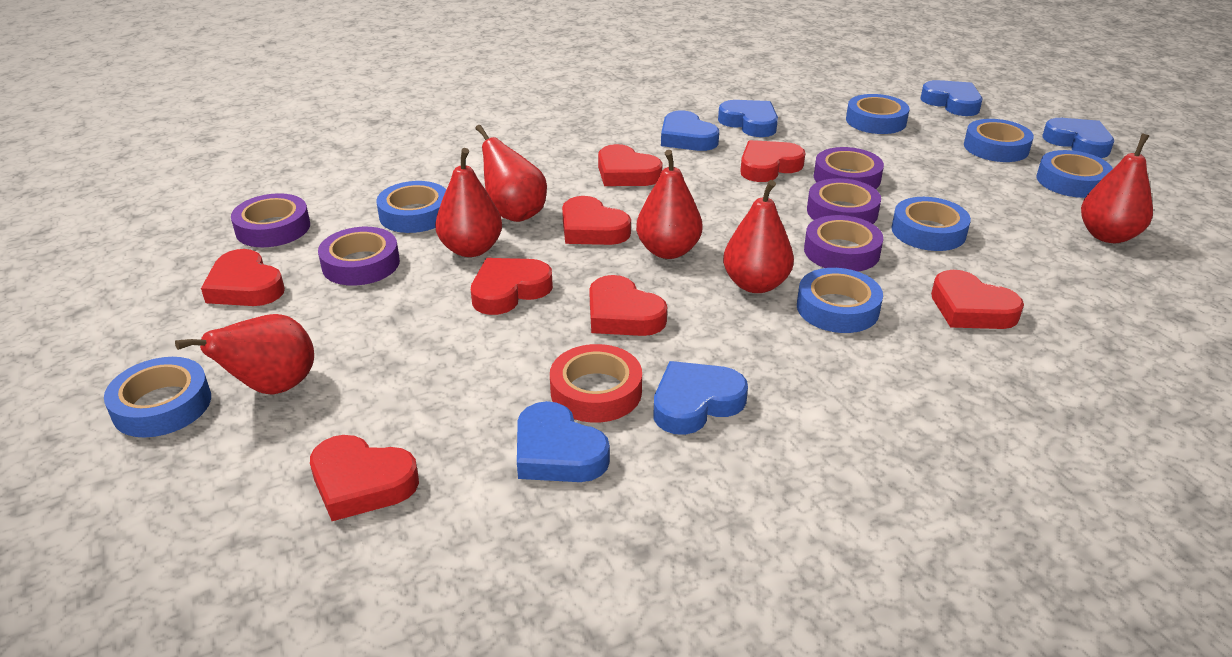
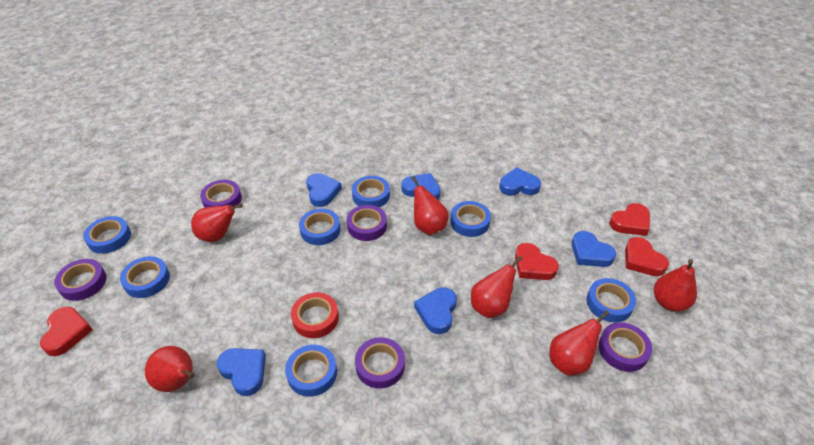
red heart: [201,249,285,306] [310,435,419,521] [471,258,553,315] [562,196,631,245] [589,275,667,336] [598,144,663,186] [740,140,805,182] [931,270,1024,329] = 8 -> [40,307,93,356] [515,243,559,280] [609,203,650,236] [625,237,669,276] = 4

